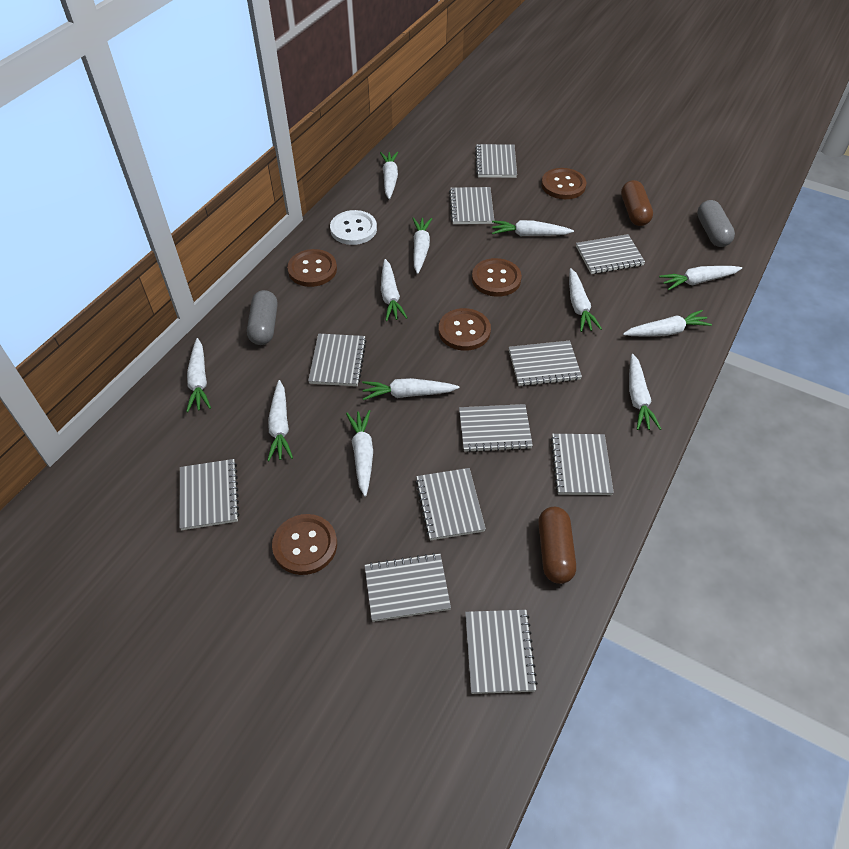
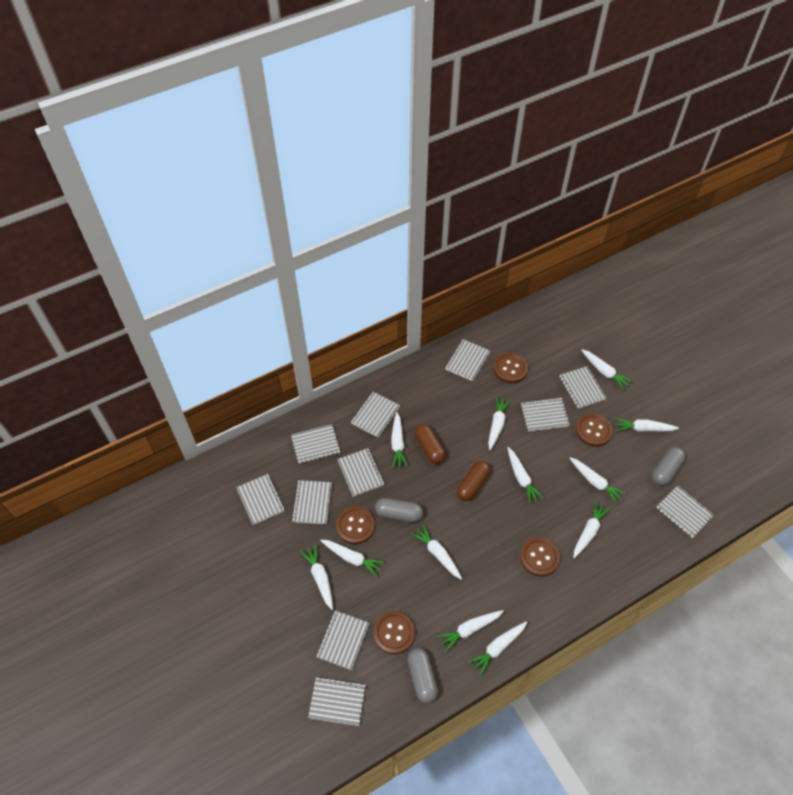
grey capsule: [247,290,278,345] [697,200,735,247] = 2 -> [375,498,423,522] [408,648,438,704] [652,447,685,486] = 3
white button: [330,210,377,245] = 1 -> none = 0

